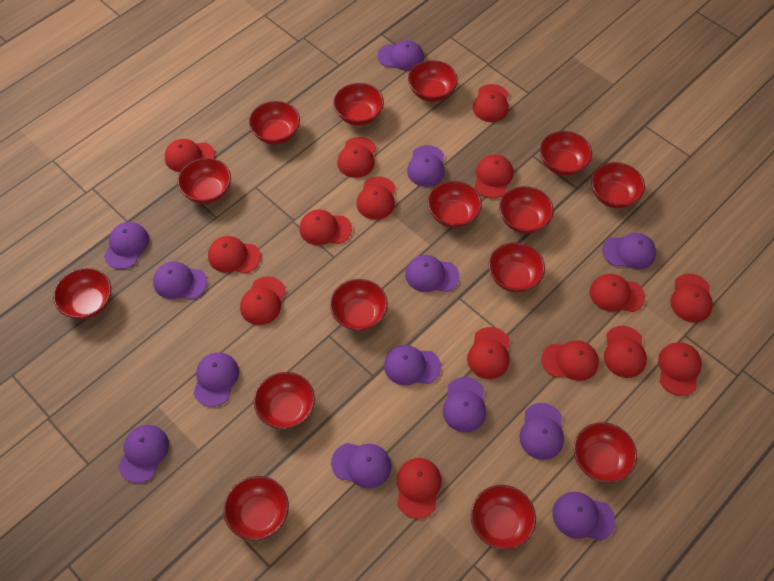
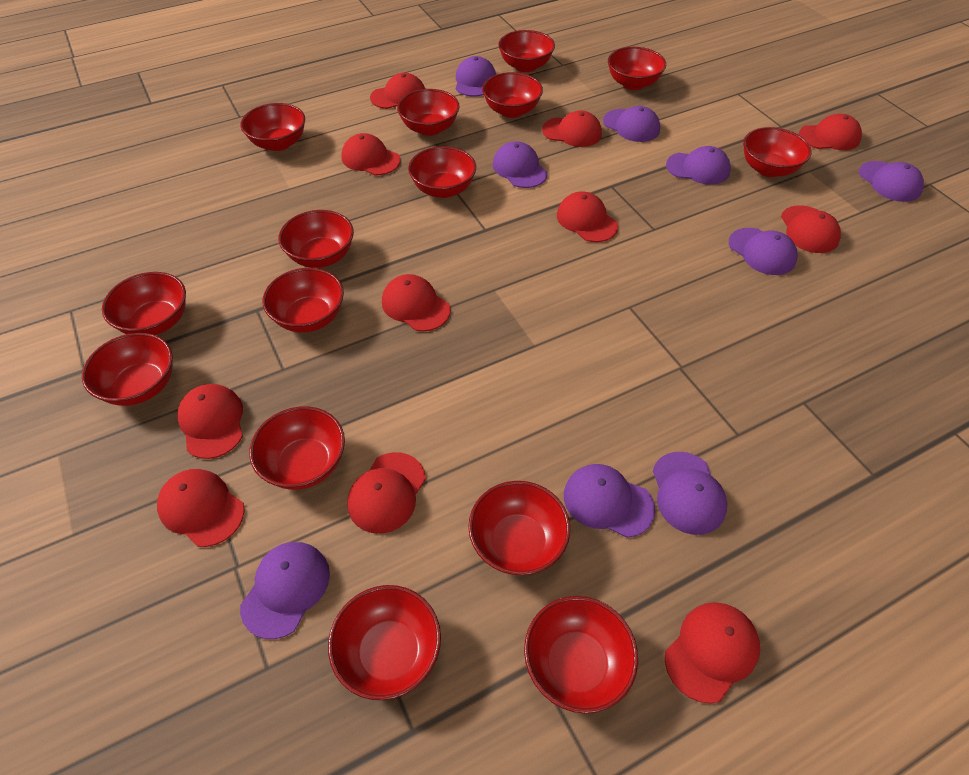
purple cap: [104,222,149,269] [118,425,169,483] [153,262,207,300] [193,352,239,407] [331,443,391,488] [378,40,424,71] [384,345,441,385] [405,255,459,292] [407,145,445,187] [443,377,486,432] [519,403,564,460] [552,492,615,541] [602,233,656,269] = 13 -> [240,542,330,639] [456,56,496,96] [493,141,547,188] [564,464,655,538] [603,106,660,142] [653,452,727,535] [666,146,731,185] [729,228,797,275] [859,161,924,202] = 9
red cap: [165,139,215,172] [208,236,261,274] [240,277,286,325] [300,210,352,245] [337,137,376,178] [357,176,396,220] [396,458,442,519] [467,327,510,379] [473,84,509,122] [474,154,513,198] [541,340,599,381] [590,274,645,312] [604,326,647,378] [658,342,702,396] [670,274,713,322] = 15 -> [157,469,244,547] [177,384,243,459] [342,133,400,175] [347,452,426,534] [370,73,425,109] [382,274,451,331] [542,110,602,147] [557,192,618,242] [665,602,760,703] [781,205,841,253] [799,114,862,150] = 11

